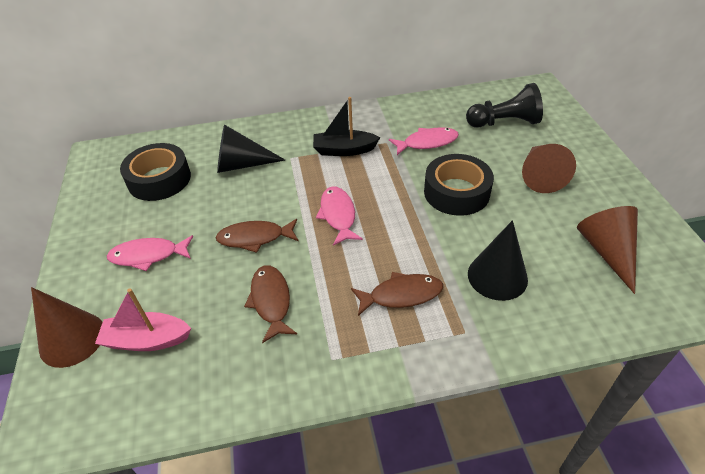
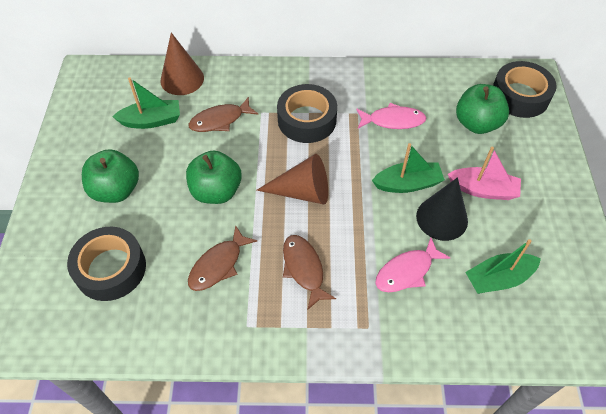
black boat: [313,97,380,156] = 1 -> none = 0
black cone: [217,124,286,173] [468,220,528,301] = 2 -> [416,177,468,241] = 1
black pawn: [466,83,543,128] = 1 -> none = 0
black tape: [120,143,191,201] [424,154,494,216] = 2 -> [67,227,146,301] [277,84,337,143] [493,61,557,118] = 3
brown cone: [31,287,103,368] [522,144,576,193] [577,206,638,294] = 3 -> [160,33,204,95] [257,154,328,205] = 2
green apple: none = 0 -> [82,149,139,203] [186,151,242,204] [456,84,509,134] = 3
green boat: none = 0 -> [112,77,180,129] [372,143,445,193] [465,239,541,294] = 3
pink fish: [107,235,193,271] [316,187,363,246] [389,127,459,155] = 3 -> [356,103,427,129] [375,237,450,292] = 2

